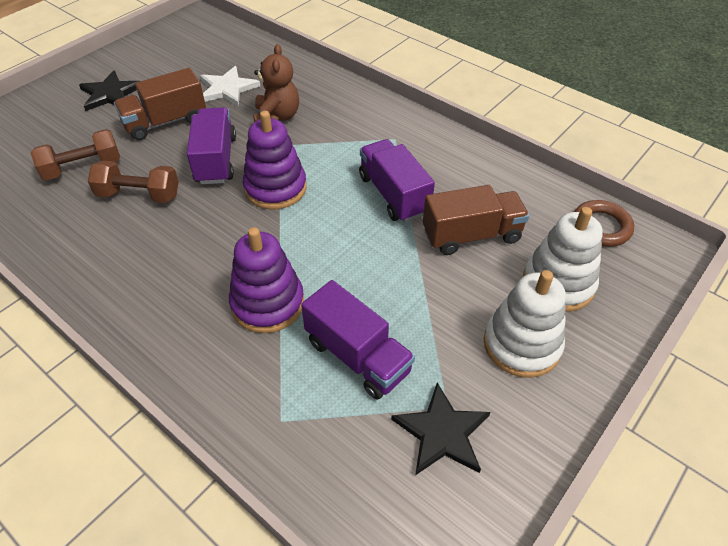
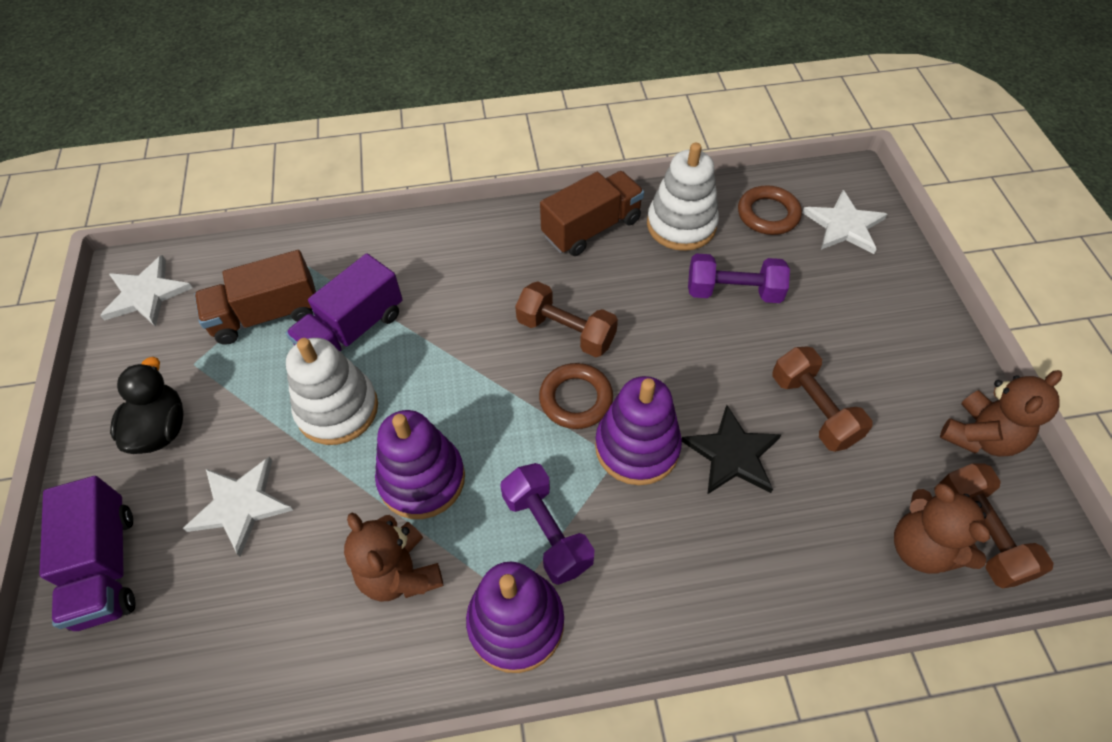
black duck: none = 0 -> [110,357,183,454] = 1
black star: [79,70,140,111] [391,382,490,475] = 2 -> [682,405,782,495] = 1
brown dumbbell: [30,129,120,180] [88,161,179,203] = 2 -> [515,281,618,357] [772,347,873,452] [940,463,1054,588] = 3
brown ring: [574,200,634,247] = 1 -> [539,363,613,429] [738,185,802,235] = 2
brown teddy bear: [253,44,299,122] = 1 -> [344,513,444,602] [894,483,990,574] [940,370,1062,457] = 3
purple dumbbell: none = 0 -> [500,463,594,585] [688,253,790,303] = 2
purple stacking toy: [229,227,304,333] [243,111,307,210] = 2 -> [375,410,465,519] [466,562,564,673] [595,376,682,485] = 3
purple truck: [187,107,236,185] [301,280,415,400] [359,139,435,222] = 3 -> [39,476,136,631] [286,253,403,352] = 2
white star: [200,66,260,106] = 1 -> [100,255,192,327] [183,456,293,557] [802,190,887,254] = 3

